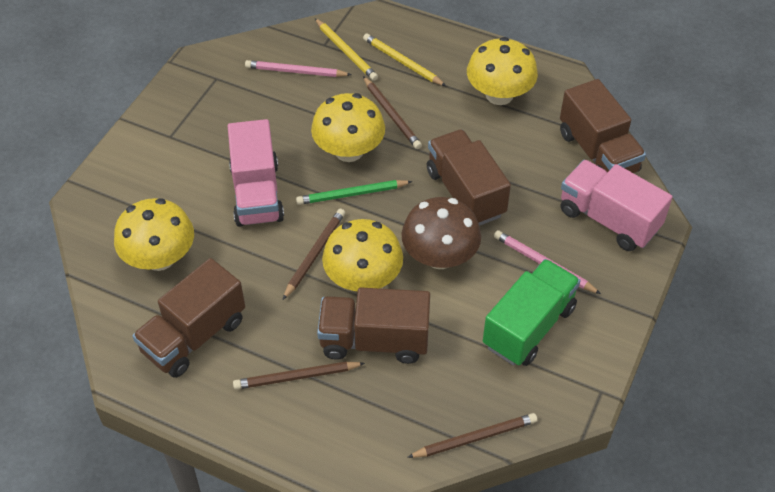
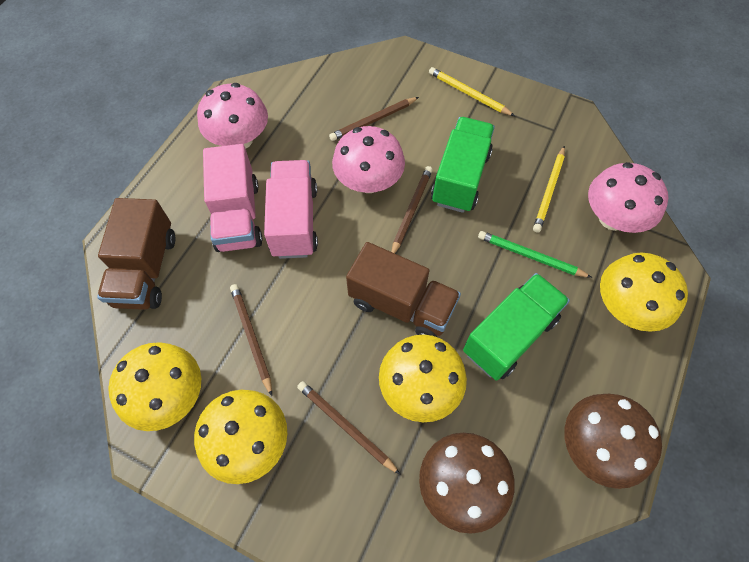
brown mushroom: [401,197,481,269] = 1 -> [419,433,515,534] [564,394,662,489] = 2
brown truck: [132,258,245,378] [317,288,430,364] [427,129,511,226] [560,79,646,173] = 4 -> [97,198,175,310] [346,242,461,337] = 2
green truck: [483,259,580,366] = 1 -> [431,117,495,213] [463,273,570,381] = 2
pink mushroom: none = 0 -> [197,83,268,149] [332,126,405,193] [588,162,669,233] = 3
pink pencil: [245,60,352,77] [494,230,601,294] = 2 -> none = 0

